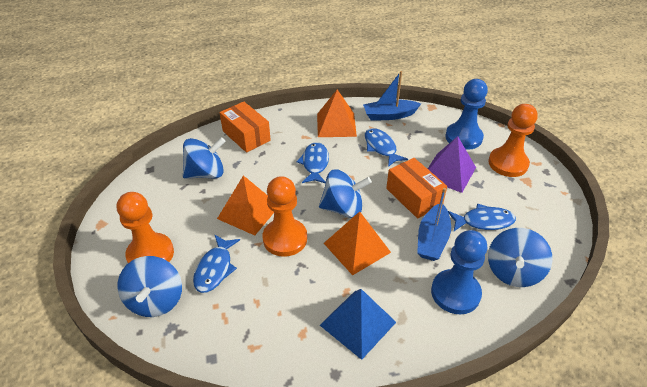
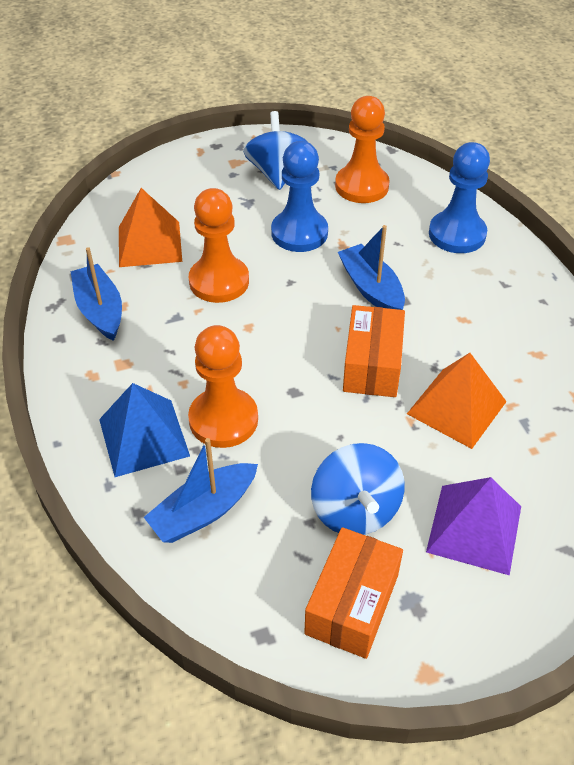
blue boat: [363,71,421,121] [417,188,451,261] = 2 -> [71,247,122,341] [144,438,258,543] [338,225,405,310] = 3
blue fish: [193,235,240,293] [296,142,329,183] [365,128,408,167] [448,203,516,231] = 4 -> none = 0
blue spinning top: [117,256,182,317] [183,137,226,178] [319,169,372,218] [488,228,552,287] = 4 -> [243,111,308,190] [311,443,405,535] = 2
orange pyramid: [217,175,274,235] [317,89,357,137] [324,211,391,275] = 3 -> [119,188,182,267] [407,353,507,449] = 2

